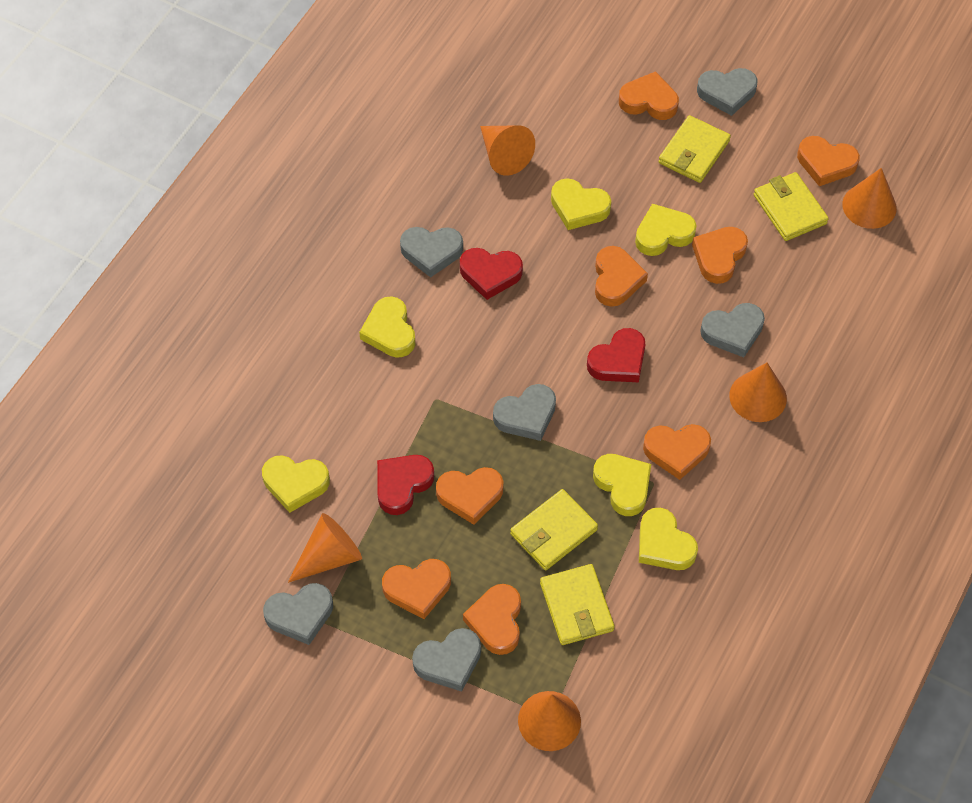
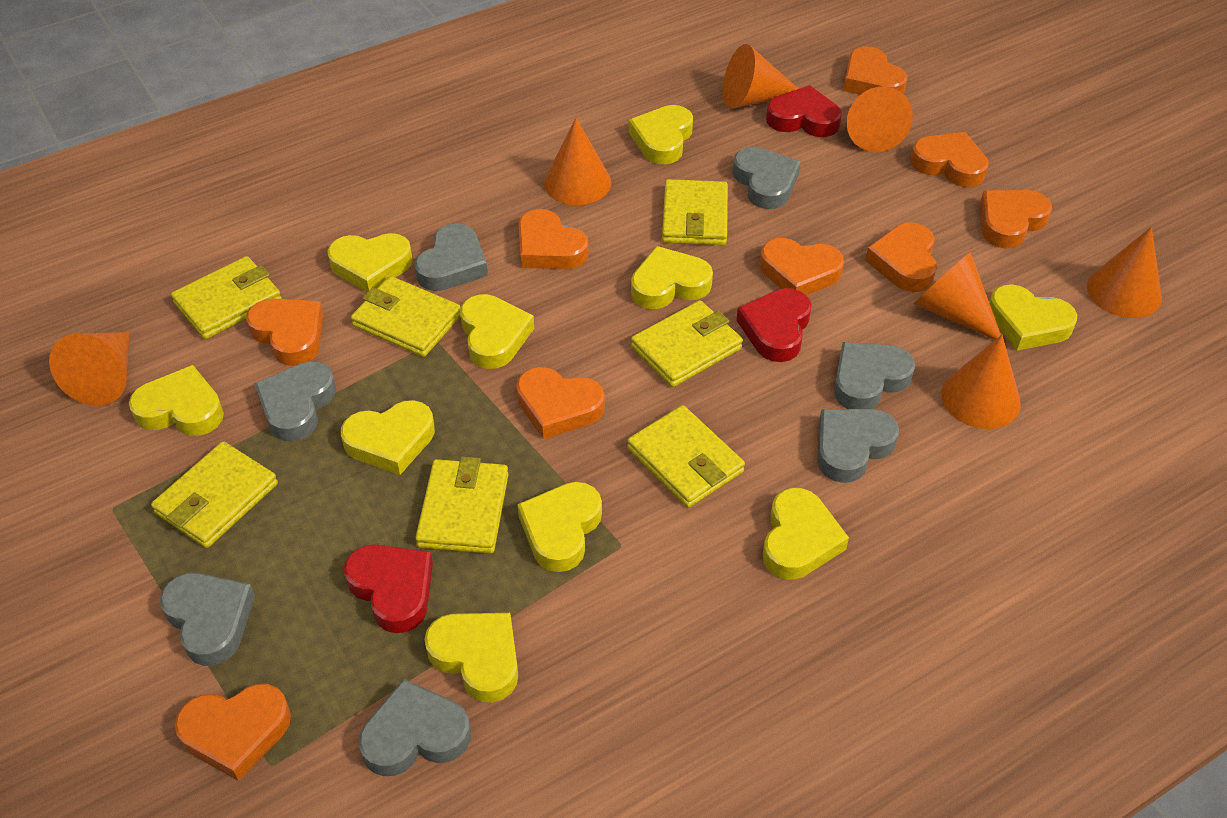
grey heart: [263,583,333,645] [400,227,463,278] [412,628,481,692] [493,384,556,441] [697,68,758,116] [700,303,765,357] = 6 -> [160,573,255,666] [254,361,336,442] [359,679,471,776] [415,223,488,291] [733,147,801,209] [817,409,899,483] [834,342,915,409] = 7
orange cone: [288,513,362,583] [480,125,535,176] [518,691,581,751] [729,363,787,422] [842,168,897,229] = 5 -> [49,332,130,406] [544,118,611,205] [723,44,798,109] [847,86,913,152] [914,252,1001,340] [941,335,1021,429] [1087,227,1162,318] = 7
orange heart: [382,559,451,619] [436,467,504,525] [463,584,521,655] [595,246,648,307] [619,71,679,120] [643,424,711,480] [692,227,748,284] [797,136,860,186] = 8 -> [175,684,291,781] [246,298,324,366] [516,367,605,439] [518,209,589,269] [760,238,844,296] [843,46,907,95] [865,223,937,292] [910,132,989,187] [980,190,1052,249] = 9
yellow heart: [262,455,330,513] [359,296,416,358] [551,178,611,230] [593,454,651,516] [635,204,697,256] [639,508,698,570] = 6 -> [129,365,224,436] [327,233,413,292] [341,400,435,475] [424,613,518,703] [460,294,534,369] [517,482,602,572] [629,105,693,165] [631,246,713,309] [763,488,849,580] [989,284,1077,351] = 10
yellow wallet: [510,489,598,570] [540,564,615,645] [659,115,731,183] [754,172,829,241] = 4 -> [151,441,278,548] [171,256,282,339] [351,276,461,357] [415,457,508,554] [627,405,745,508] [631,300,743,387] [662,179,728,245] = 7

